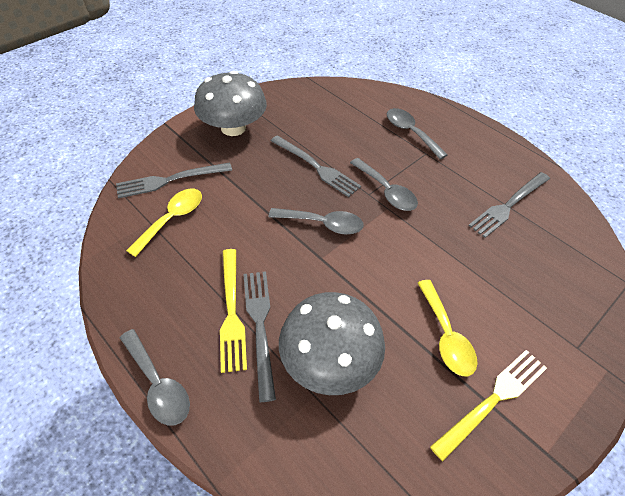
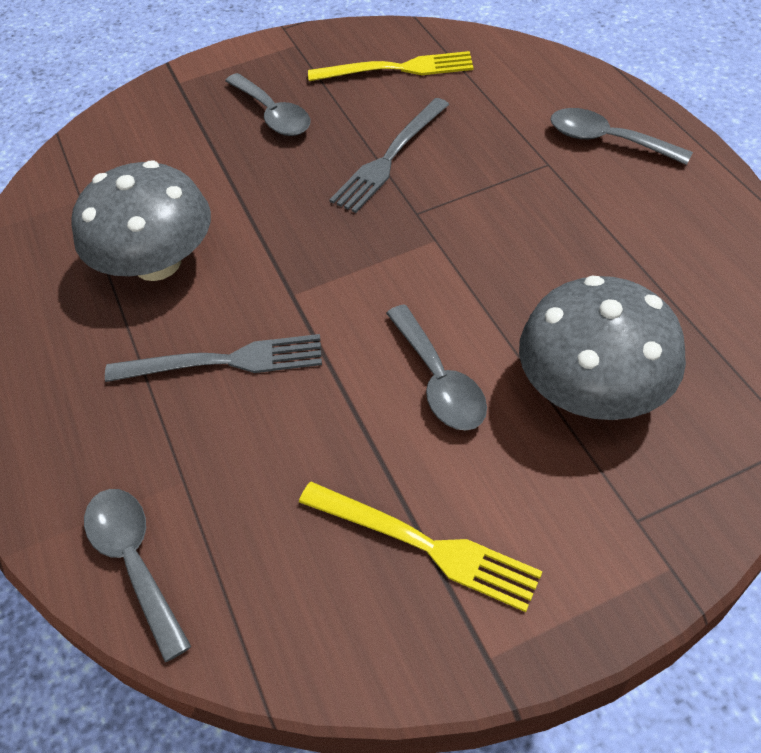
grey fork: [116,163,232,198] [243,271,276,402] [271,135,361,197] [468,172,550,238] = 4 -> [105,334,322,382] [329,98,449,213] = 2
yellow spoon: [126,189,202,257] [418,280,478,376] = 2 -> none = 0

